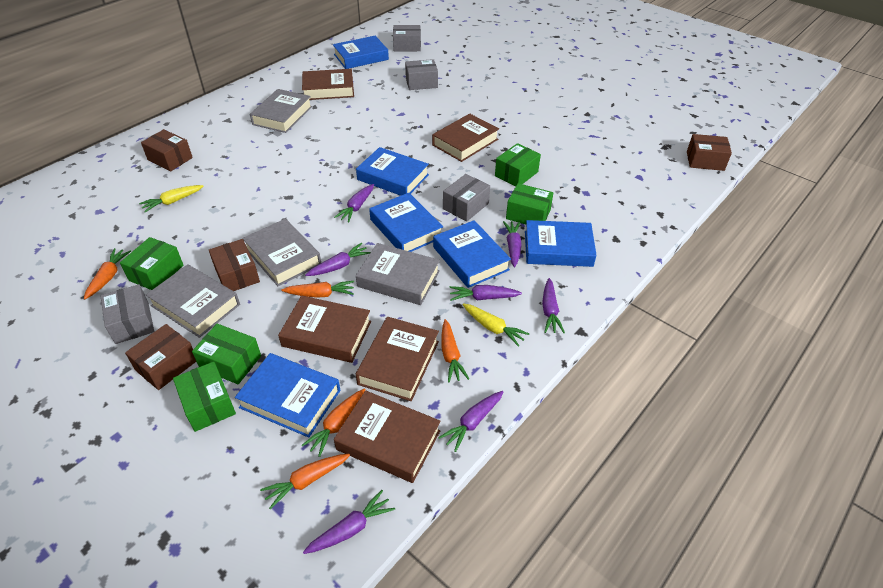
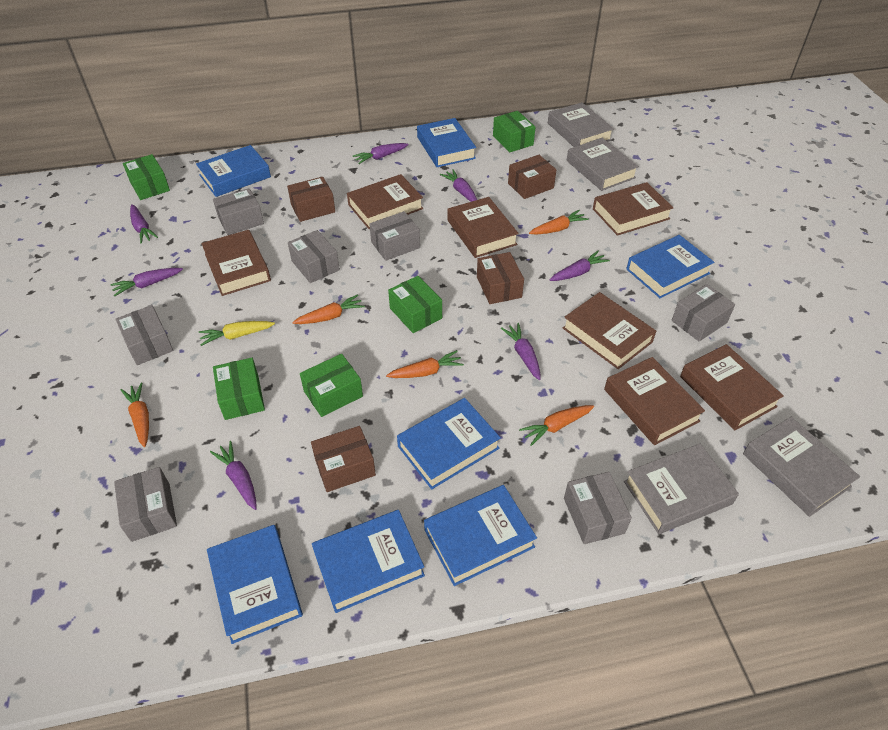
blue book: [235,353,340,438] [333,36,389,69] [356,147,429,196] [369,193,443,252] [433,220,511,288] [525,220,597,267] = 6 -> [196,145,271,197] [207,525,303,644] [312,510,425,613] [397,398,501,490] [417,118,476,167] [424,485,537,586] [626,235,714,298] = 7
brown book: [278,296,371,363] [302,69,354,100] [334,391,441,483] [356,317,439,401] [432,114,499,162] = 5 -> [201,230,271,296] [347,174,423,229] [447,197,519,258] [563,292,656,369] [593,182,673,236] [604,357,705,445] [680,344,784,430] = 7
grey box: [101,284,154,344] [393,25,421,51] [405,59,438,90] [443,174,490,222] = 4 -> [114,467,177,542] [115,305,173,365] [213,188,264,235] [288,230,340,283] [369,211,420,261] [564,472,632,544] [672,284,735,341] = 7
yellow carrot: [139,185,204,212] [463,303,529,347] = 2 -> [199,321,275,346] = 1

